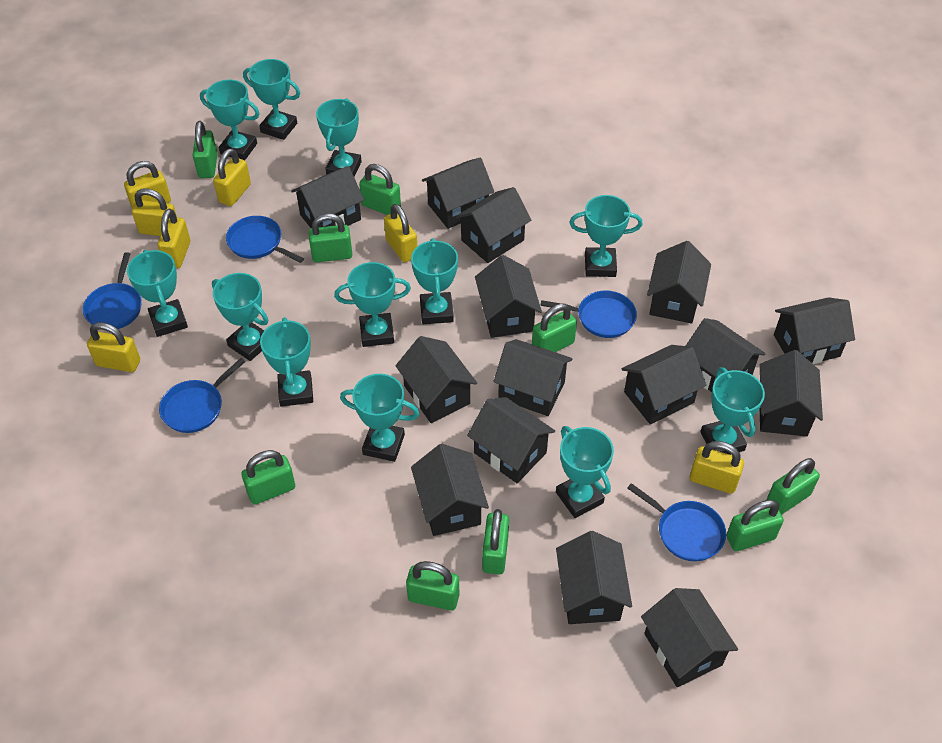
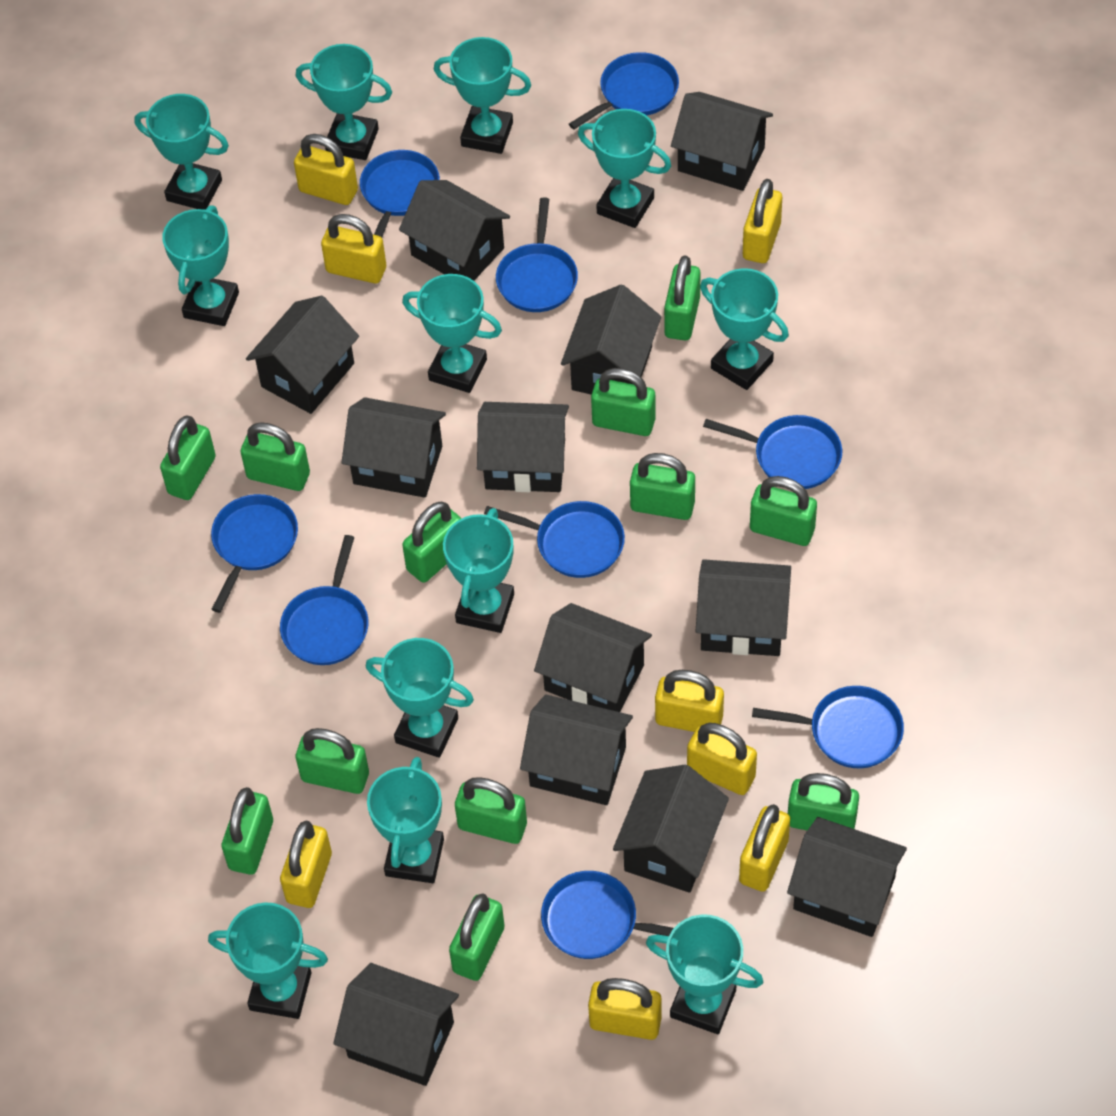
black house: [291,166,364,228] [395,336,477,423] [411,444,489,536] [422,157,494,229] [455,187,531,263] [467,397,555,483] [475,255,542,338] [493,339,572,416] [556,531,632,624] [622,345,706,424] [641,588,738,687] [647,241,711,324] [686,318,766,392] [760,350,823,437] [774,297,855,364] = 15 -> [246,296,359,414] [333,963,459,1086] [341,397,446,498] [399,180,510,281] [477,402,569,492] [520,694,633,805] [534,603,652,712] [561,284,661,395] [613,765,729,893] [671,92,773,191] [696,559,791,656] [787,817,907,937] = 12
blue pan: [83,252,142,329] [159,358,245,433] [226,216,304,263] [541,290,637,338] [627,483,726,562] = 5 -> [211,494,298,613] [280,535,368,665] [360,150,440,238] [484,501,625,578] [496,197,578,312] [541,871,674,959] [569,52,679,129] [703,415,842,489] [752,686,904,768] = 9
green padlock: [192,121,218,178] [241,450,295,505] [308,213,353,263] [359,164,401,215] [406,561,459,611] [482,509,509,575] [532,303,577,352] [726,500,784,551] [766,458,820,515] = 9 -> [160,416,216,500] [221,787,273,875] [241,422,310,491] [296,728,369,794] [402,502,462,583] [449,893,505,981] [455,777,527,844] [591,368,656,436] [630,453,695,520] [664,255,700,340] [750,476,817,546] [788,773,859,830] = 12
yellow padlock: [87,322,140,372] [124,161,171,208] [132,188,177,236] [158,209,190,268] [213,148,251,206] [384,204,417,262] [690,441,744,494] = 7 -> [280,821,332,908] [294,134,358,205] [321,214,386,283] [588,978,662,1040] [655,670,724,732] [687,723,757,795] [739,804,790,892] [743,179,782,263] = 8

